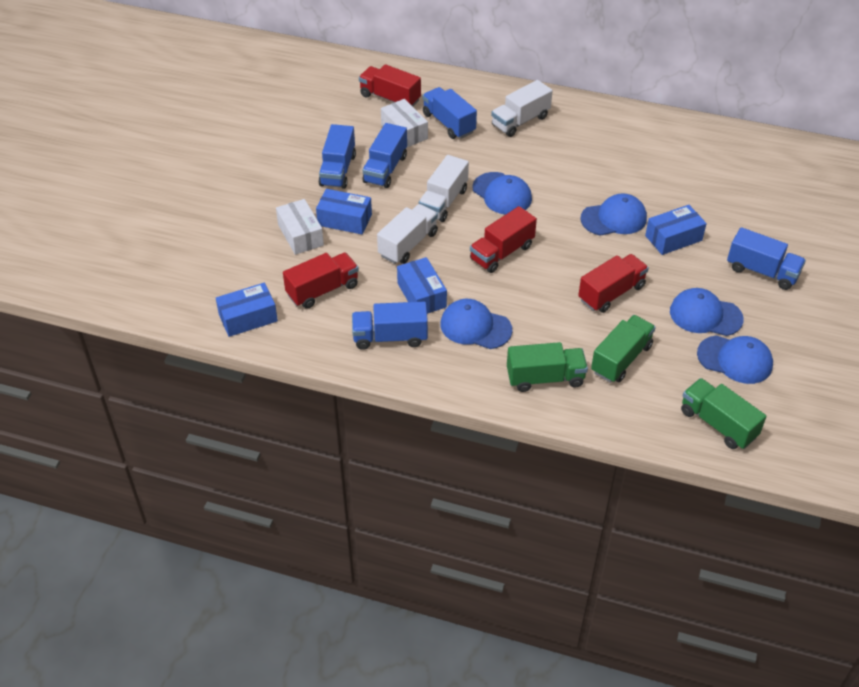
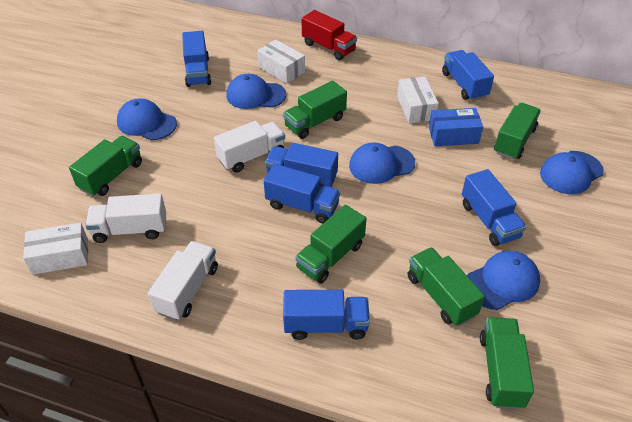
blue box: [216,283,278,337] [316,189,372,234] [397,257,447,314] [645,205,707,255] = 4 -> [429,108,483,146] = 1
blue truck: [318,124,356,189] [352,302,428,350] [362,123,407,188] [423,87,477,139] [727,227,806,290] = 5 -> [182,31,211,87] [264,164,340,223] [265,143,338,187] [283,290,370,340] [442,50,494,101] [462,169,526,246] = 6
green truck: [507,342,588,392] [591,315,656,383] [681,378,767,449] = 3 -> [69,136,142,197] [283,81,347,139] [295,205,367,284] [408,247,485,326] [480,317,534,409] [494,103,541,159] = 6
red truck: [283,253,359,309] [359,64,421,106] [470,206,537,273] [578,254,649,313] = 4 -> [301,10,357,60] = 1
white box: [276,199,324,255] [381,99,428,147] = 2 -> [23,223,88,275] [257,40,305,84] [397,77,439,123] = 3

